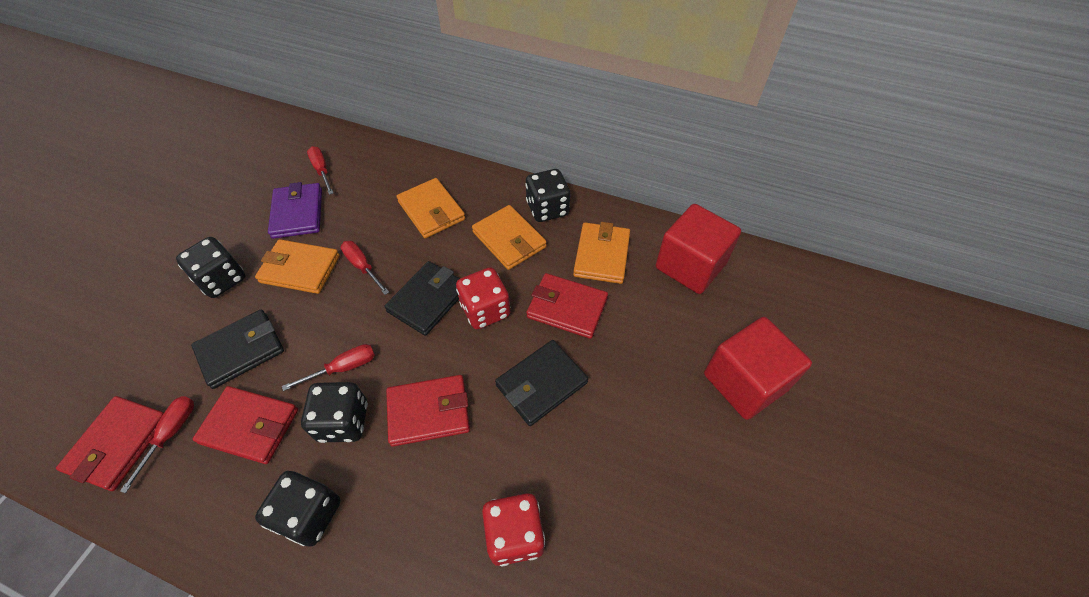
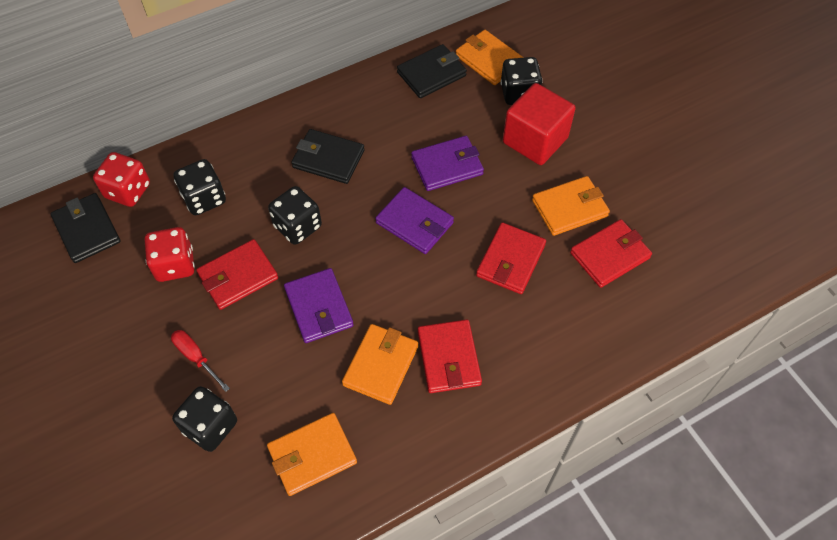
purple wallet: [268,182,322,239] = 1 -> [284,268,354,343] [375,187,454,254] [411,136,484,191] = 3
red cube: [656,204,741,294] [704,317,812,420] = 2 -> [503,83,576,165] = 1
red screwdriver: [120,396,194,493] [282,344,375,391] [307,146,333,195] [341,241,389,295] = 4 -> [171,330,230,392] = 1

